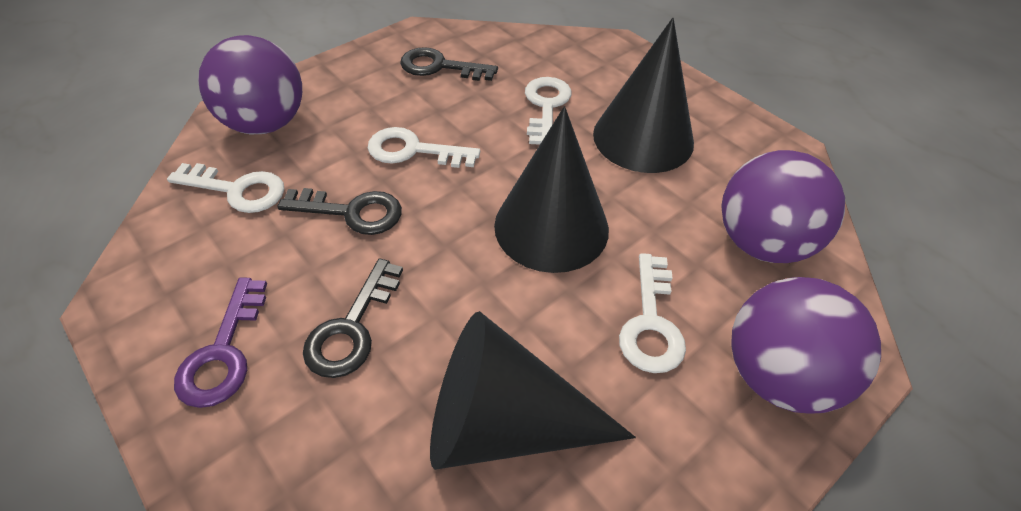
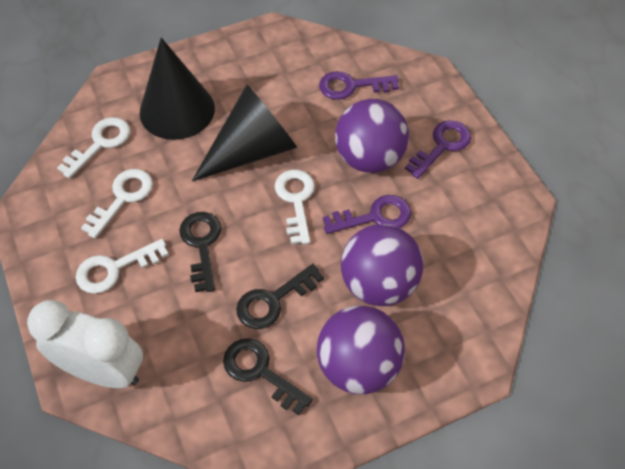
black cone: [430,311,636,470] [494,106,609,273] [593,18,694,173] = 3 -> [140,37,215,140] [192,85,297,181] = 2
purple key: [174,277,267,408] = 1 -> [319,71,399,100] [323,195,411,234] [405,120,471,179] = 3
white clock: none = 0 -> [27,300,143,388] = 1

